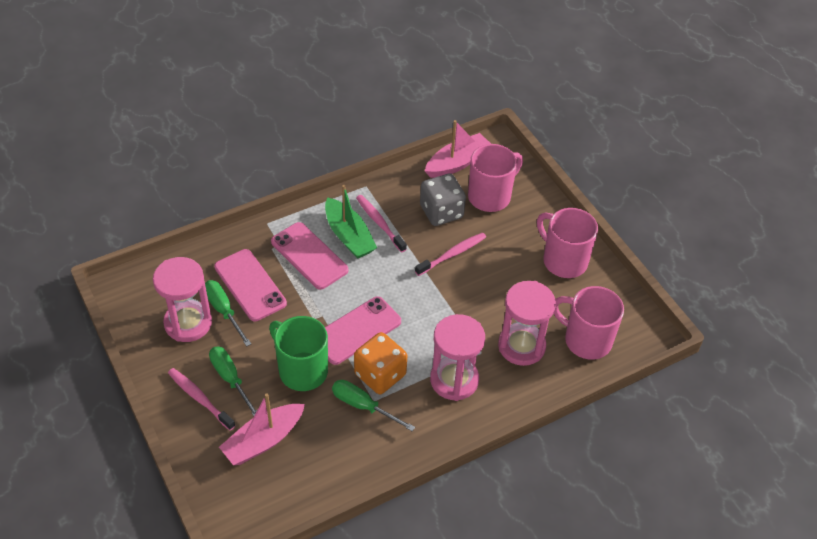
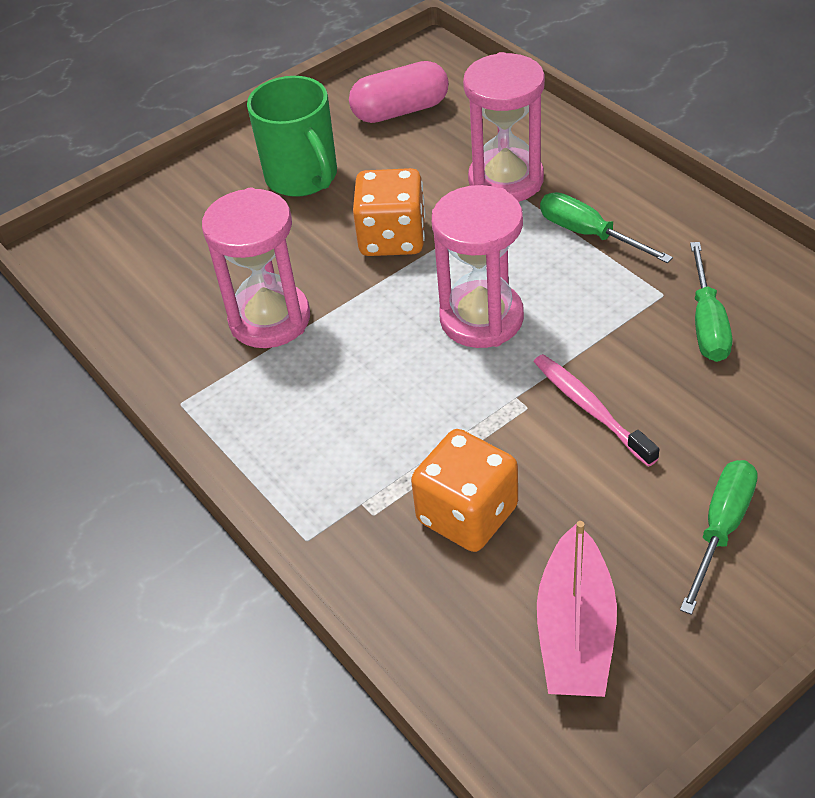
green boat: [325,185,377,259] = 1 -> none = 0
grey dice: [420,173,466,226] = 1 -> none = 0
orange dice: [354,332,407,394] = 1 -> [353,168,425,256] [411,429,518,552] = 2
pink boat: [219,393,305,465] [425,120,491,178] = 2 -> [537,521,617,697] = 1
pink capsule: none = 0 -> [349,61,449,123] = 1
pink mug: [468,144,523,212] [537,208,598,278] [554,286,624,360] = 3 -> none = 0
pink phone: [214,249,287,321] [271,222,348,290] [325,296,401,365] = 3 -> none = 0
pink toothbrush: [168,368,236,430] [356,195,407,253] [415,232,486,276] = 3 -> [534,354,659,467] = 1

